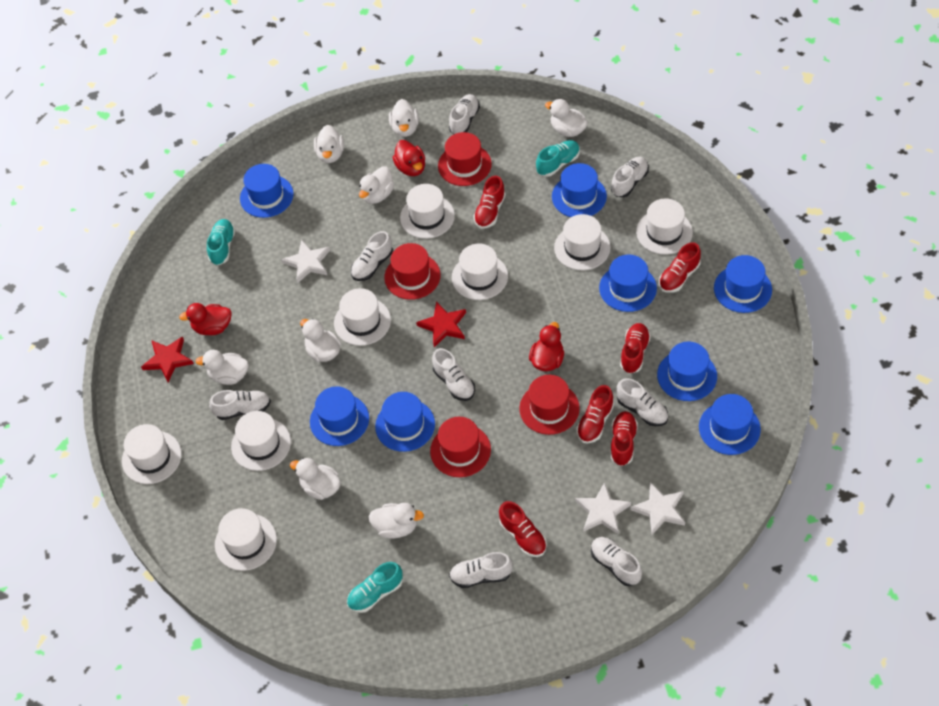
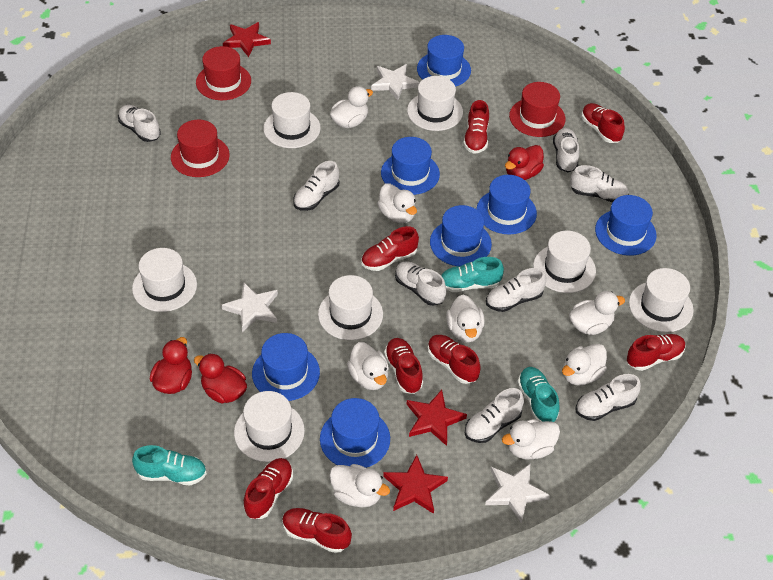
blue hat: [240,164,294,218] [310,386,369,446] [375,392,435,452] [552,163,607,217] [599,255,657,312] [657,342,717,401] [699,394,761,455] [714,255,772,313] = 8 -> [252,333,320,401] [320,398,390,468] [381,137,440,195] [417,35,471,87] [430,205,492,266] [477,175,537,235] [595,195,656,256] = 7
red hat: [384,243,440,300] [430,417,491,477] [438,132,492,186] [519,375,580,435] = 4 -> [171,120,230,177] [196,46,251,100] [509,82,565,137] = 3
red shoe: [473,176,506,229] [499,501,547,557] [576,385,614,443] [610,411,638,466] [620,323,651,374] [659,242,701,293] = 6 -> [244,458,293,519] [282,508,352,553] [361,226,419,271] [384,338,423,394] [428,335,481,384] [463,100,489,154] [581,103,625,143] [627,334,686,371] = 8
red star: [141,336,194,382] [416,301,466,347] = 2 -> [223,22,271,57] [383,455,448,514] [407,390,467,446] = 3
white hat: [122,424,182,484] [215,508,277,571] [231,411,291,471] [334,288,391,346] [400,184,455,239] [452,244,508,300] [554,214,611,270] [636,198,693,255] = 8 -> [132,248,197,312] [234,391,305,462] [263,92,321,148] [318,275,383,340] [407,76,463,131] [533,231,596,293] [629,268,694,332] = 7

